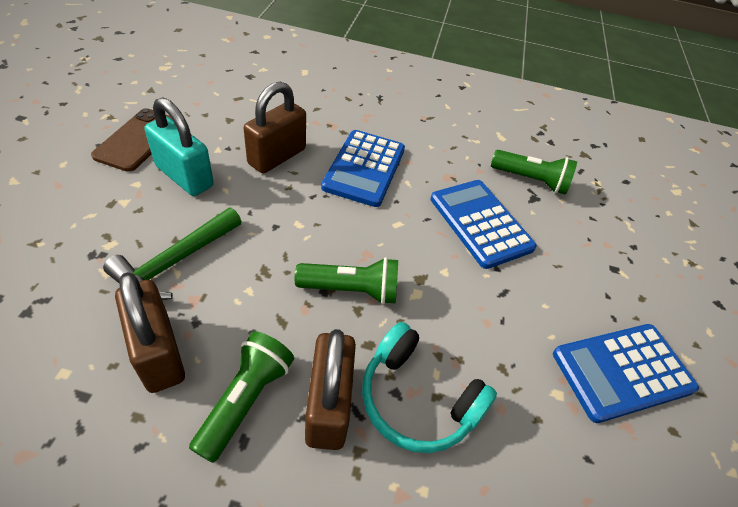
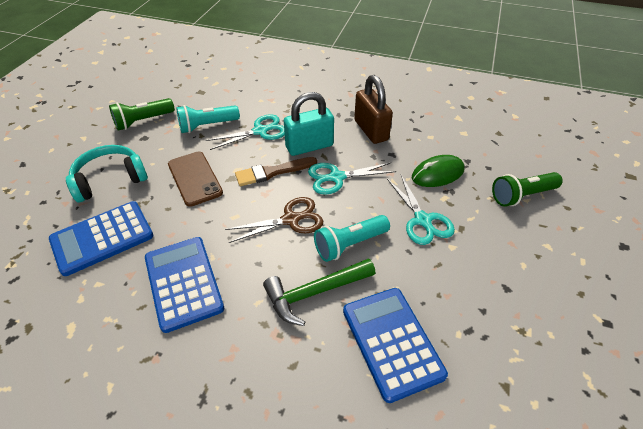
brown brush: none = 0 -> [235,157,317,186] = 1
brown padlock: [115,272,185,393] [243,82,306,174] [305,329,356,450] = 3 -> [354,75,393,144] = 1
brown scissors: none = 0 -> [225,197,323,243] = 1
green flashlight: [189,331,294,463] [295,257,398,305] [491,150,577,195] = 3 -> [109,98,175,131] [492,172,563,207] = 2
green mouse: none = 0 -> [412,155,465,187] = 1
turquoise flashlight: none = 0 -> [176,105,240,133] [314,215,390,262] = 2
turquoise scissors: none = 0 -> [206,114,285,150] [308,163,396,195] [387,175,455,245] = 3

